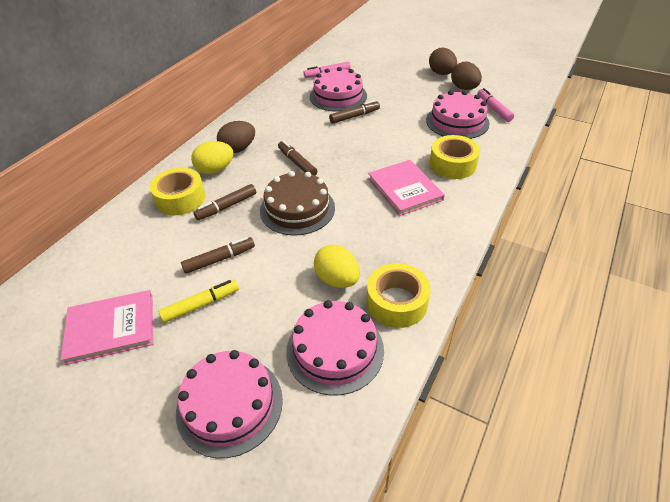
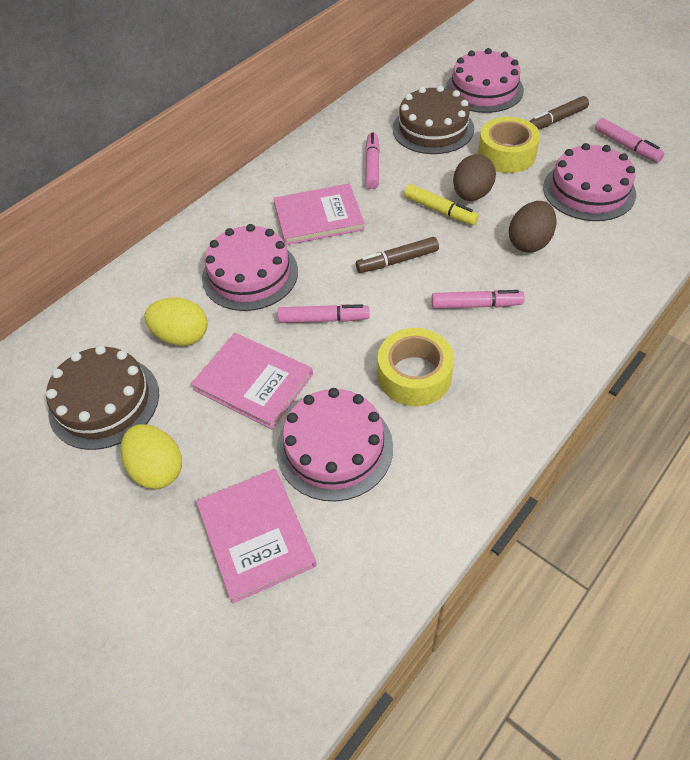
brown cake: [260,171,335,236] = 1 -> [46,345,159,450] [393,85,474,154] = 2
brown egg: [217,121,255,153] [429,48,457,75] [451,62,482,90] = 3 -> [453,154,496,201] [509,201,556,252] = 2
brown marker: [181,237,255,274] [193,184,256,220] [278,140,317,176] [329,100,380,124] = 4 -> [356,237,439,273] [529,96,589,130] = 2
pink book: [61,290,153,365] [368,160,445,216] = 2 -> [191,333,313,429] [196,469,316,603] [273,183,365,245] = 3
pink marker: [303,62,351,78] [477,88,514,122] = 2 -> [278,304,369,323] [365,132,380,189] [432,290,525,309] [595,118,664,163] = 4
yellow tape: [150,168,205,215] [367,263,431,328] [430,135,480,179] = 3 -> [378,328,454,406] [478,117,540,173] = 2

